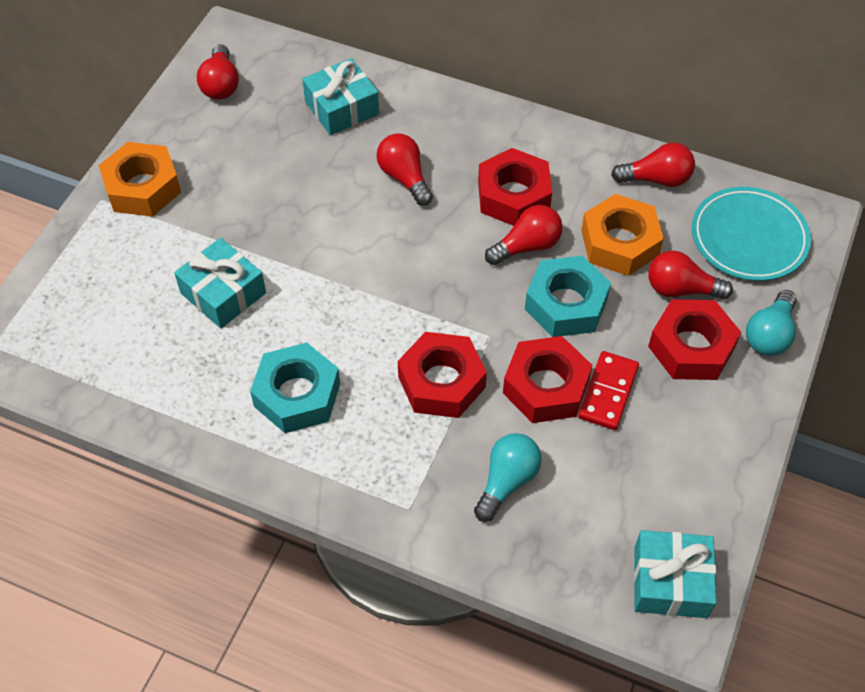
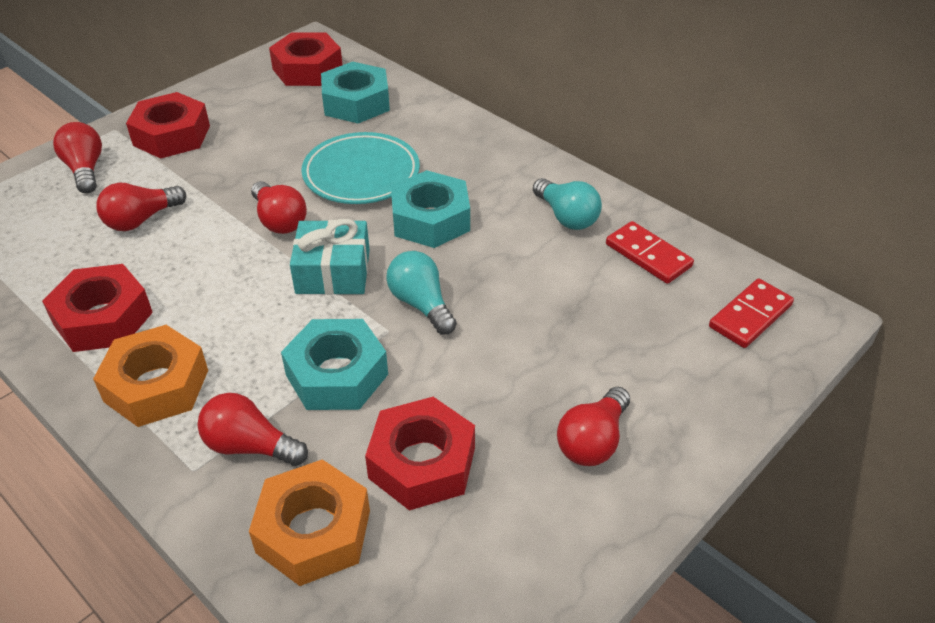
red domino: [578,351,639,430] = 1 -> [606,221,694,284] [709,278,794,348] = 2
turquoise gift: [174,238,266,328] [302,58,379,135] [634,530,716,618] = 3 -> [290,219,370,295] = 1
turquoise nut: [250,343,340,433] [525,256,611,337] = 2 -> [281,319,388,410] [321,61,390,123] [391,170,470,248] = 3

